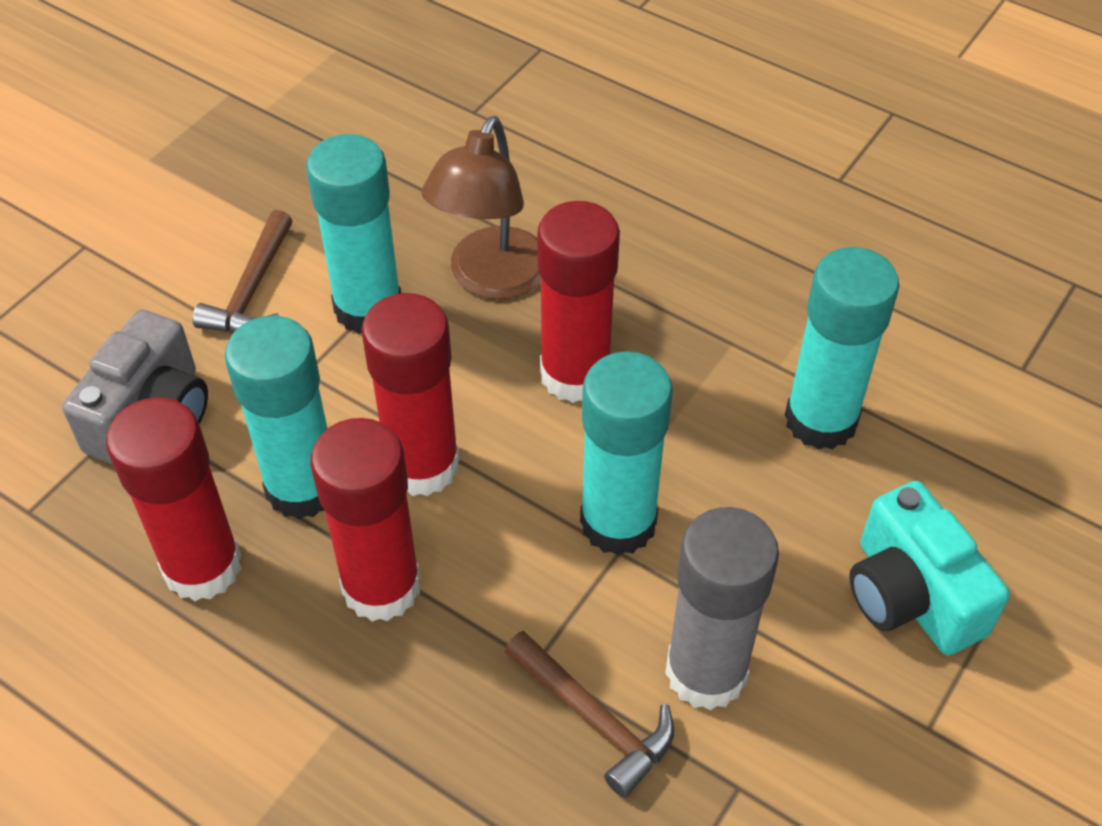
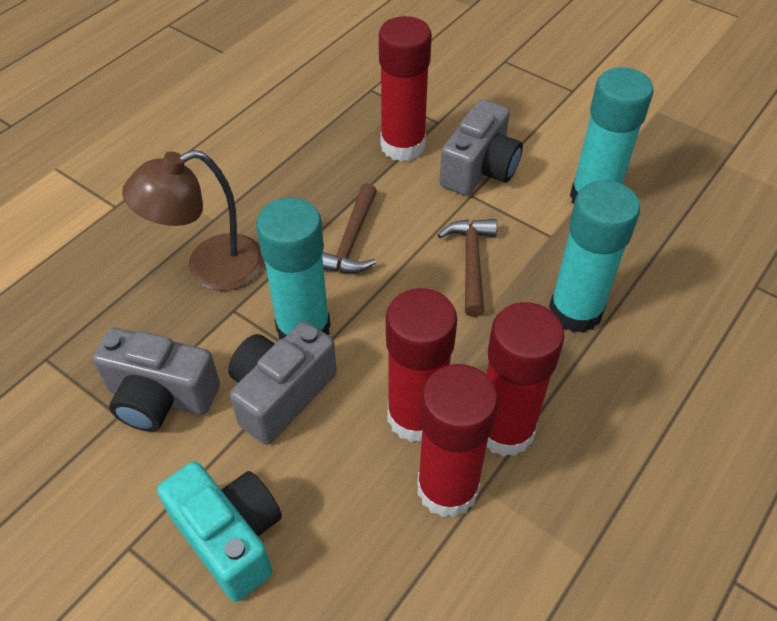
grey camera: [62,309,208,465] = 1 -> [93,328,220,432] [228,321,337,445] [439,99,523,196] = 3
grey glue stick: [665,507,779,710] = 1 -> none = 0
turquoise glue stick: [225,316,327,519] [306,134,401,334] [580,352,673,556] [785,247,899,450] = 4 -> [256,197,331,340] [549,180,640,333] [570,67,653,204] = 3

